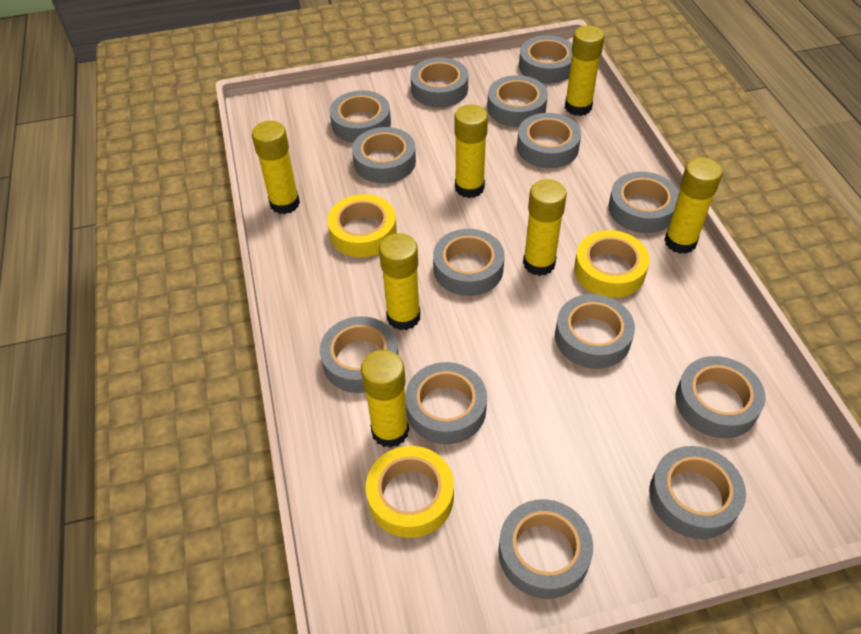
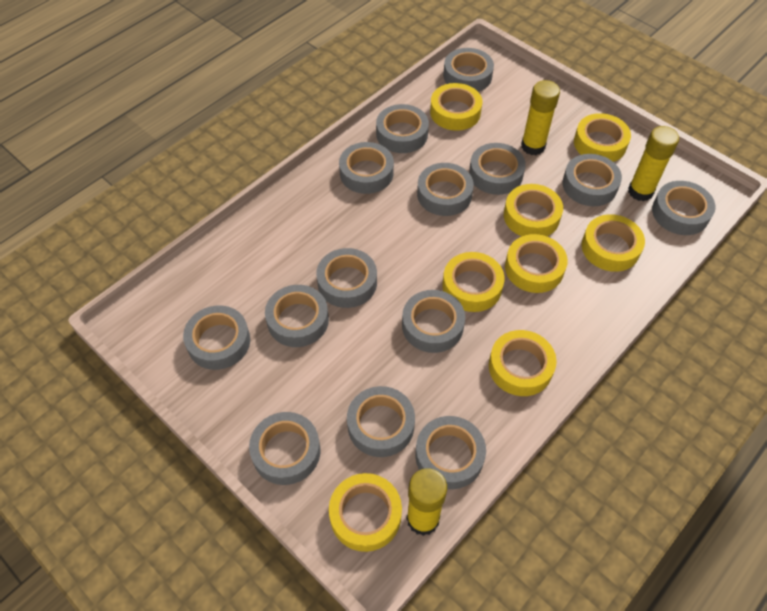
yellow glue stick: [252,121,300,214] [361,350,409,448] [379,233,420,330] [454,104,488,198] [523,179,567,276] [565,25,604,116] [664,157,722,254] = 7 -> [407,468,447,536] [521,80,560,155] [628,126,679,201] = 3
yellow tape: [327,194,397,257] [366,446,454,538] [574,230,650,298] = 3 -> [329,473,402,552] [430,83,482,131] [442,252,505,312] [489,330,557,396] [504,184,563,236] [505,234,568,293] [574,113,631,162] [581,214,645,272] = 8

